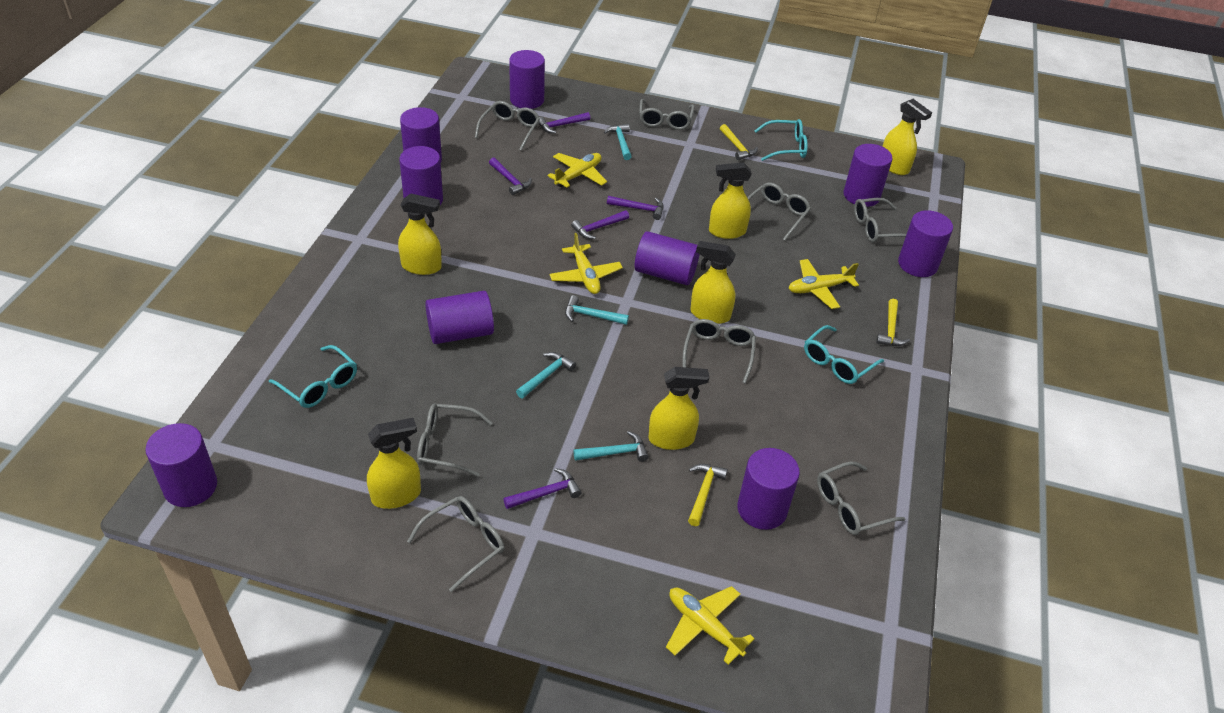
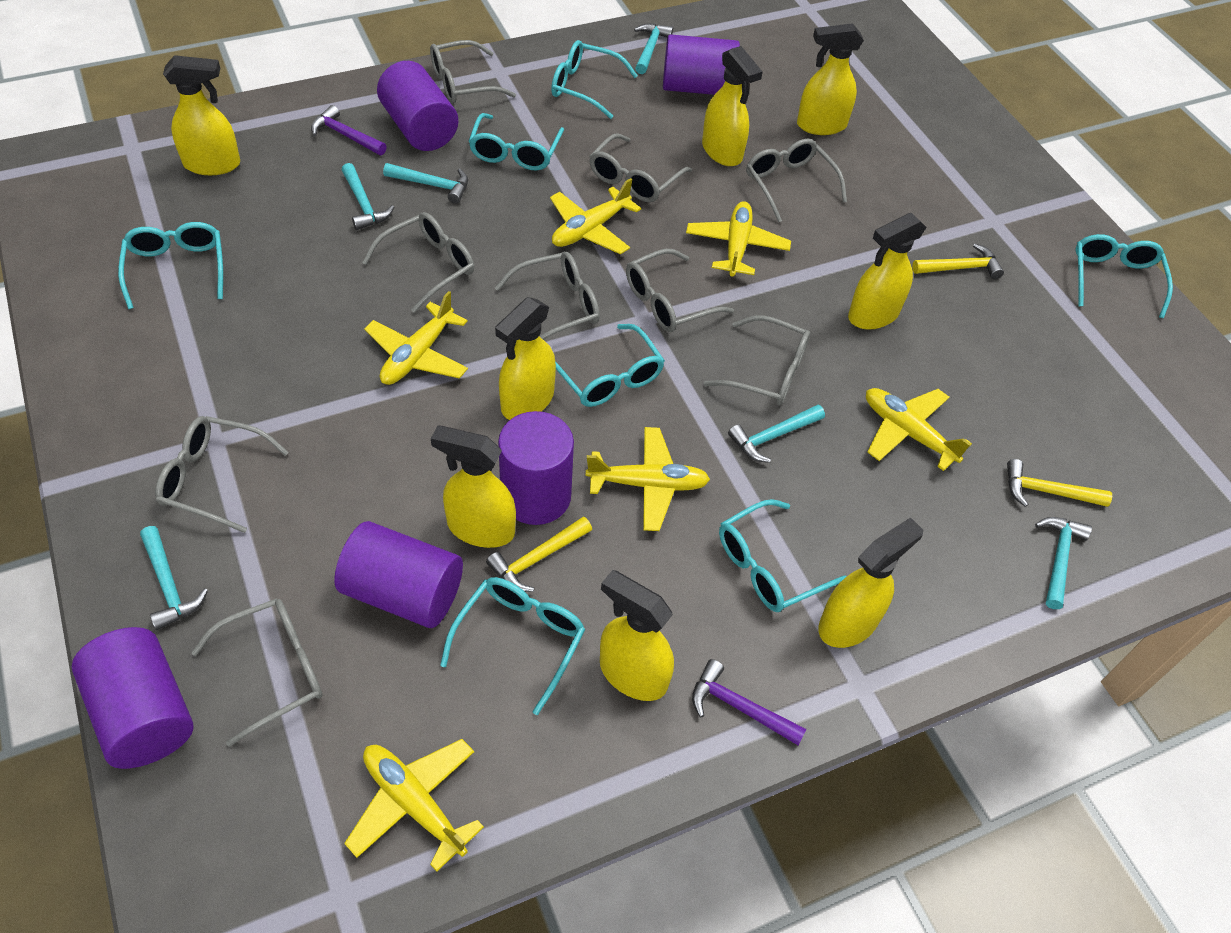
grey glasses: [407,496,505,592] [417,403,493,477] [475,101,540,151] [639,99,694,130] [682,319,756,384] [747,183,811,240] [817,462,906,535] [854,198,906,242] = 8 -> [155,416,289,533] [191,598,323,747] [362,212,474,313] [430,40,516,104] [495,252,600,340] [589,133,692,202] [626,249,734,332] [704,315,810,405] [746,139,847,223] = 9
purple cylinder: [145,423,217,507] [399,146,443,205] [400,107,442,163] [425,291,494,344] [509,50,545,109] [635,231,700,285] [737,448,800,530] [843,144,893,207] [898,210,953,277] = 9 -> [72,627,193,769] [334,521,463,628] [377,61,458,151] [498,411,574,525] [663,34,740,95] = 5
purple hammer: [489,157,532,195] [503,468,582,509] [539,112,590,134] [571,210,629,239] [607,196,664,220] = 5 -> [311,105,387,155] [692,659,807,745] = 2
turquoise glasses: [269,345,357,408] [755,119,808,161] [804,325,884,384] = 3 -> [118,222,223,309] [440,577,585,715] [469,113,564,171] [551,40,638,119] [555,324,665,407] [719,499,847,612] [1075,234,1173,318] = 7
turquoise hammer: [516,352,576,398] [565,295,629,325] [574,431,649,462] [604,124,632,160] = 4 -> [140,526,208,630] [342,163,394,230] [383,163,468,204] [634,23,673,74] [728,405,825,463] [1035,517,1092,609] = 6
yellow plane: [548,153,607,188] [549,233,623,294] [666,586,755,665] [789,259,859,309] = 4 -> [344,739,484,872] [364,291,468,385] [550,178,641,254] [586,427,710,531] [686,201,791,277] [866,388,972,471] = 6
yellow spray bottle: [367,418,421,509] [398,193,442,275] [648,367,709,450] [690,241,736,324] [709,162,752,239] [882,99,932,175] = 6 -> [163,55,240,175] [431,425,516,548] [495,297,556,420] [600,570,674,701] [702,46,763,166] [797,23,864,135] [818,517,923,648] [848,213,927,330] = 8

